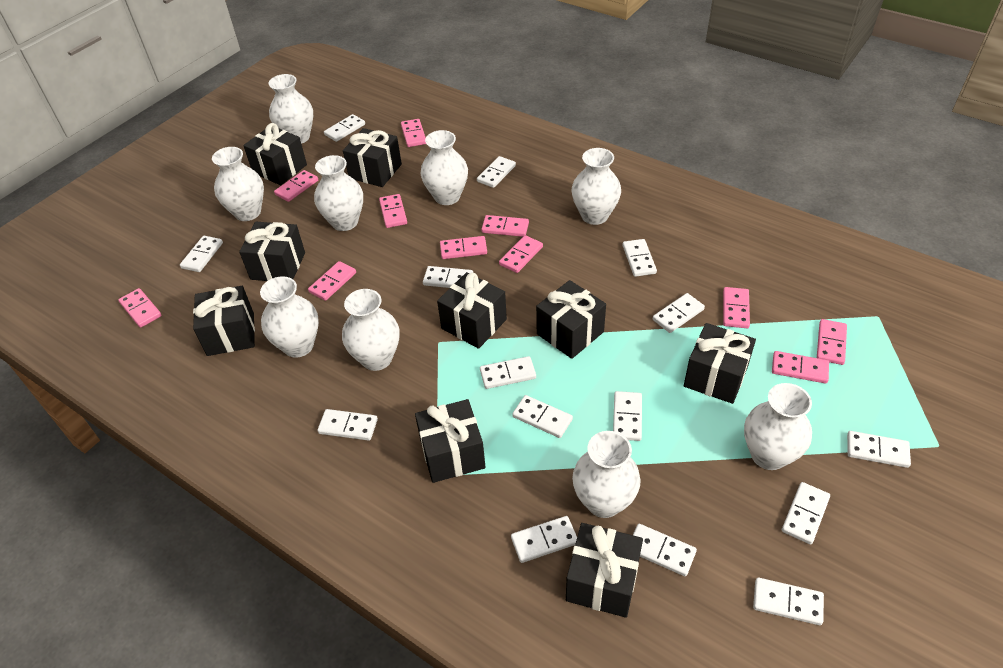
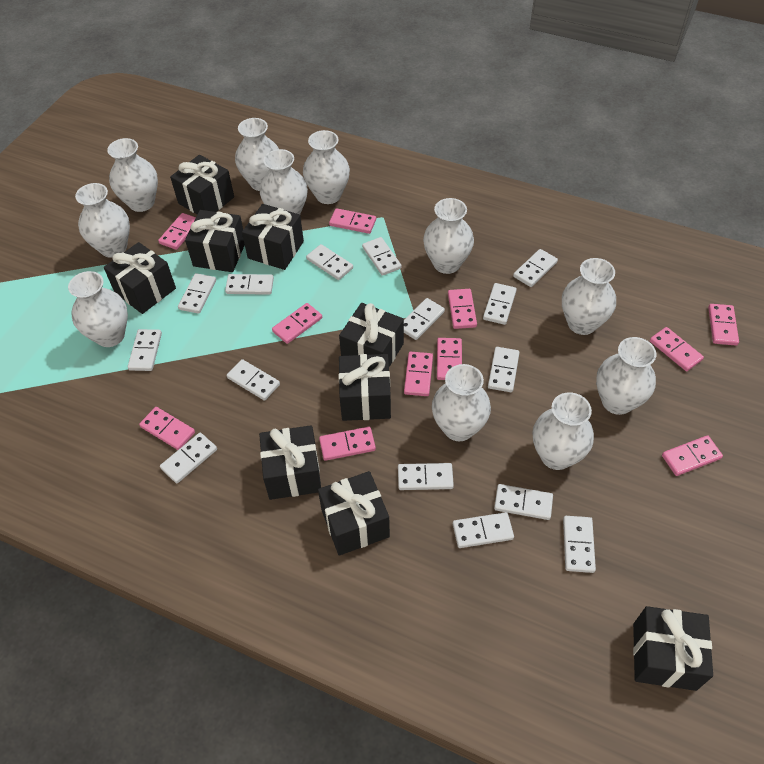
white vase: [212,147,264,221] [260,276,319,358] [269,74,313,144] [314,155,363,231] [342,289,400,371] [421,130,468,205] [571,148,621,225] [572,431,641,518] [744,383,812,470] = 9 -> [68,271,128,347] [75,183,130,258] [107,138,158,212] [235,118,279,191] [260,149,308,214] [303,130,350,204] [423,198,474,274] [432,364,491,441] [532,392,594,470] [562,258,616,335] [596,337,656,415] = 11

